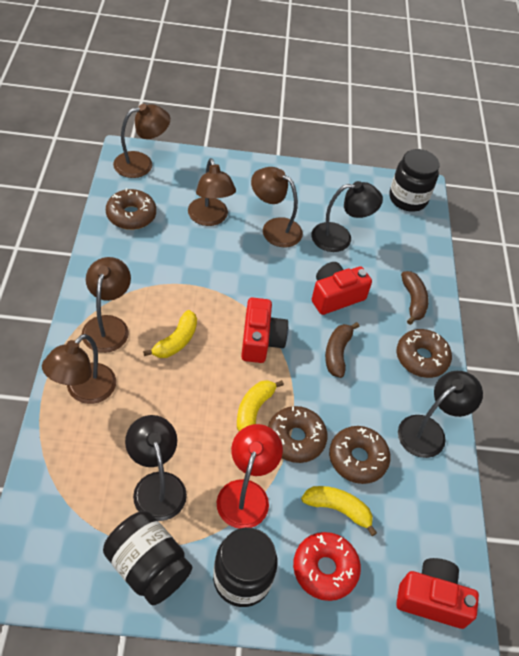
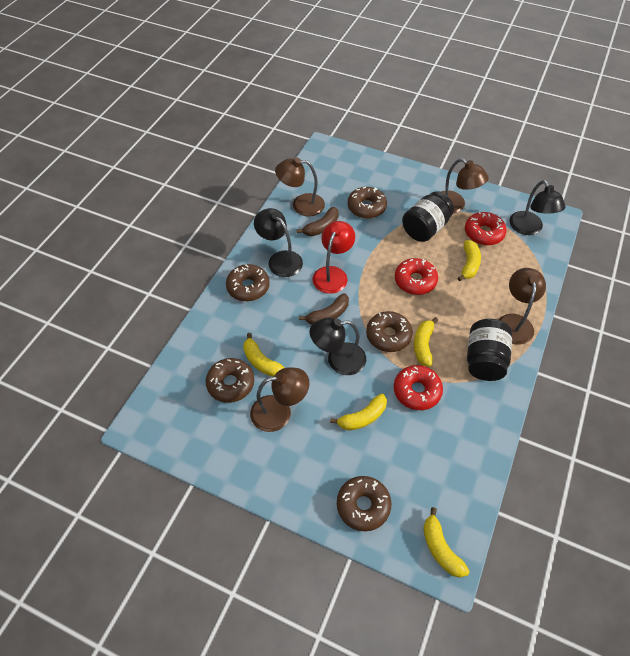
black jar: [103,511,192,605] [213,527,278,607] [389,149,439,212] = 3 -> [402,191,454,242] [467,319,512,381] = 2
brown donut: [106,188,156,230] [268,406,328,463] [329,426,390,484] [396,329,452,378] = 4 -> [205,358,254,403] [226,264,270,301] [337,476,391,531] [347,187,387,219] [366,311,413,352] = 5
brown lamp: [42,334,116,404] [82,257,131,353] [113,104,170,178] [188,158,236,226] [251,167,303,247] = 5 -> [250,367,309,432] [275,158,325,217] [441,158,489,213] [499,268,546,345] = 4
red camera: [241,297,289,363] [312,262,372,315] [396,558,479,629] = 3 -> none = 0
red donut: [293,532,361,601] = 1 -> [394,365,443,410] [395,258,438,295] [465,212,507,246] = 3
yellow banana: [143,310,197,358] [237,380,284,431] [301,486,377,536] = 3 -> [243,333,284,377] [330,394,387,431] [414,317,438,367] [423,507,470,578] [458,240,481,281] = 5

